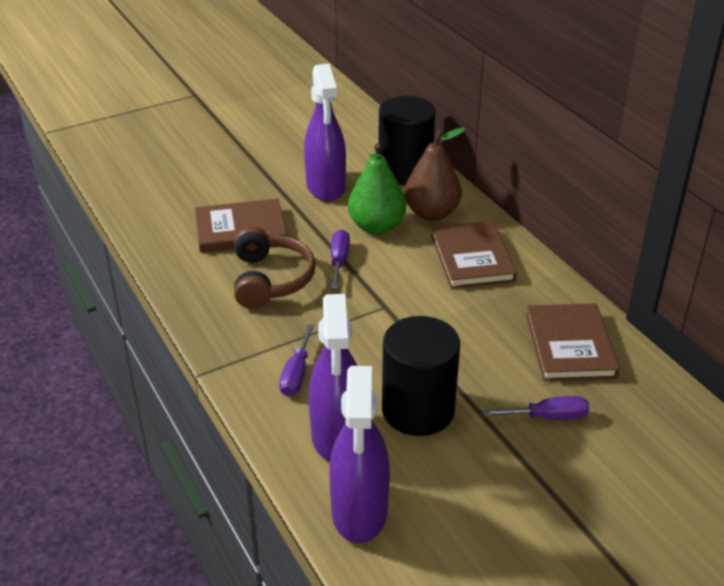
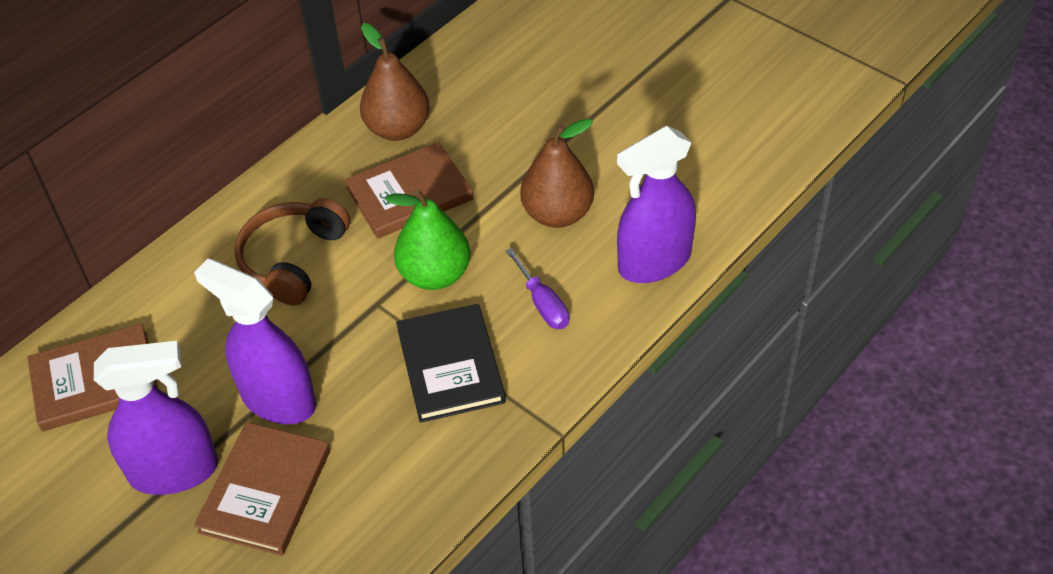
black book: none = 0 -> [396,304,506,423] = 1
black cylinder: [378,96,436,185] [382,316,460,436] = 2 -> none = 0
brown pear: [404,127,466,221] = 1 -> [360,23,430,141] [520,119,594,228] = 2
purple screwdriver: [279,324,314,396] [331,229,350,289] [482,396,589,420] = 3 -> [506,248,569,329] = 1

